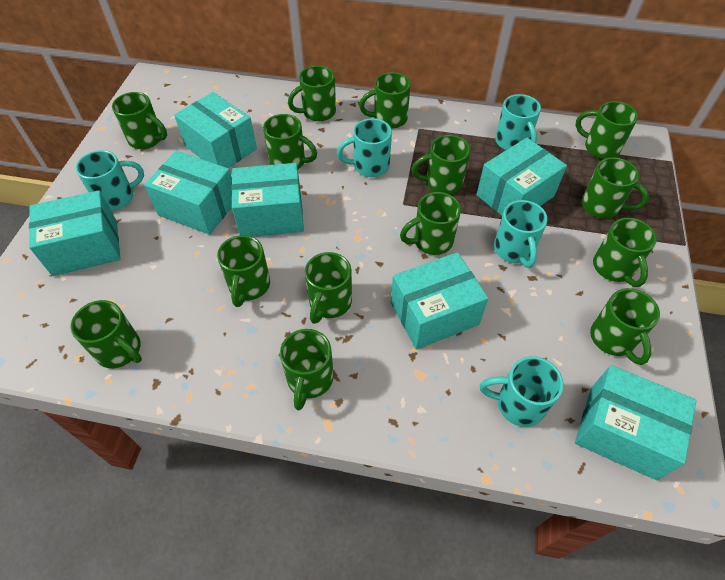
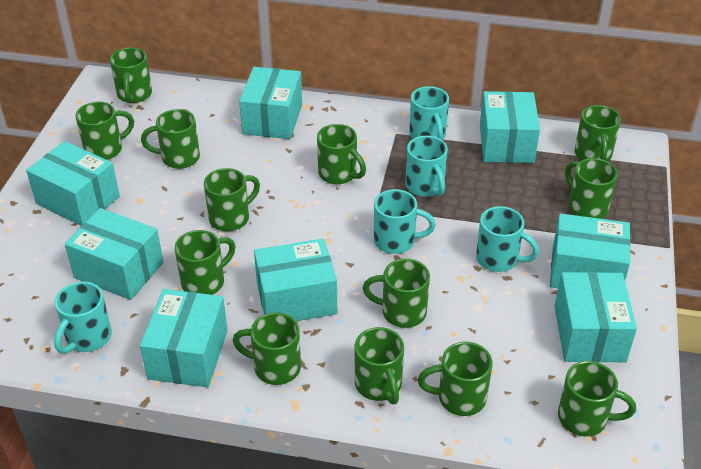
green mug: [70,300,142,368] [112,92,167,149] [217,235,270,307] [263,114,317,169] [280,329,334,410] [288,66,336,121] [305,252,352,324] [359,72,411,129] [400,192,461,255] [412,135,471,194] [575,101,638,159] [582,157,649,218] [590,288,660,365] [593,218,657,287] = 14 -> [76,102,134,160] [110,47,152,103] [141,109,200,169] [175,230,235,295] [204,168,260,231] [233,312,301,385] [317,124,366,184] [355,327,404,404] [363,259,430,328] [418,342,493,416] [558,361,636,437] [565,158,618,219] [575,105,621,161] = 13
turquoise box: [29,190,120,276] [144,151,232,235] [174,92,257,168] [232,163,304,237] [391,252,489,349] [477,138,567,215] [575,365,696,480] = 7 -> [26,141,120,226] [65,208,163,300] [140,289,228,387] [239,67,302,139] [254,239,337,321] [480,91,540,163] [550,213,631,288] [554,272,637,362] = 8

